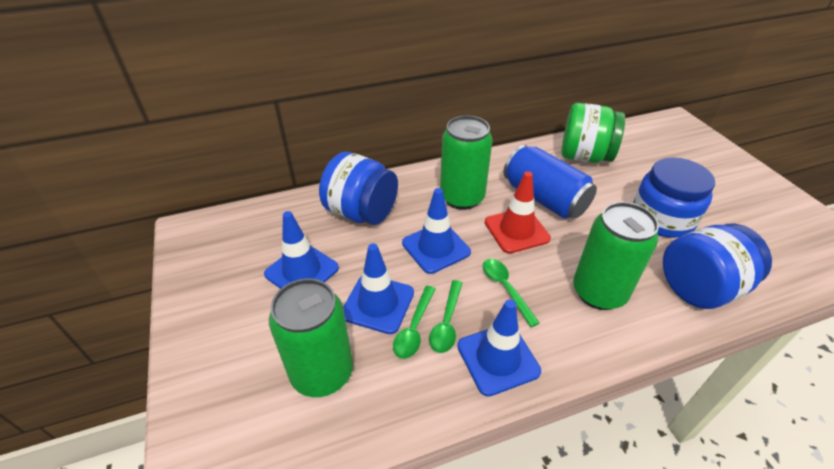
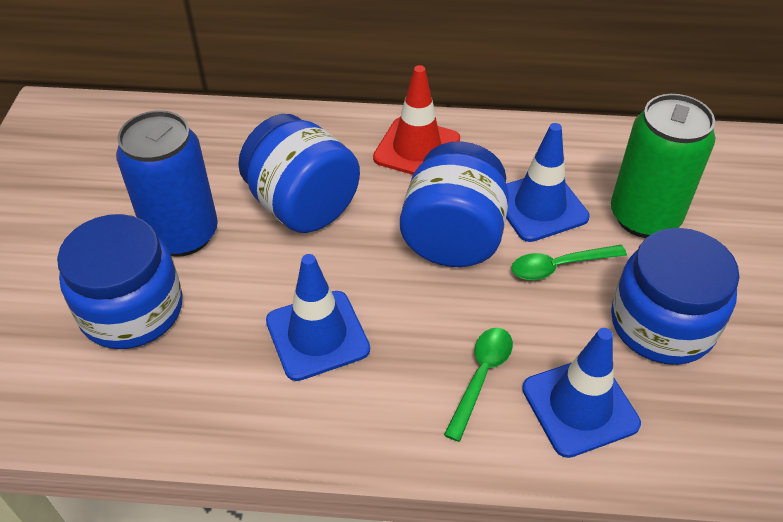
blue jar: [319,152,398,225] [633,158,715,238] [663,223,772,309] = 3 -> [57,214,182,349] [238,114,360,233] [400,141,509,267] [611,228,740,365] = 4
blue traffic cone: [264,211,339,289] [343,244,414,334] [402,188,471,274] [457,299,541,397] = 4 -> [266,254,370,381] [506,123,590,242] [522,328,641,458] = 3
green can: [269,279,353,397] [440,116,493,210] [573,202,659,310] = 3 -> [611,94,715,238] = 1
green jar: [562,103,625,163] = 1 -> none = 0
green spoon: [393,286,435,359] [429,280,462,353] [483,259,540,327] = 3 -> [444,328,513,442] [511,245,627,280] = 2

